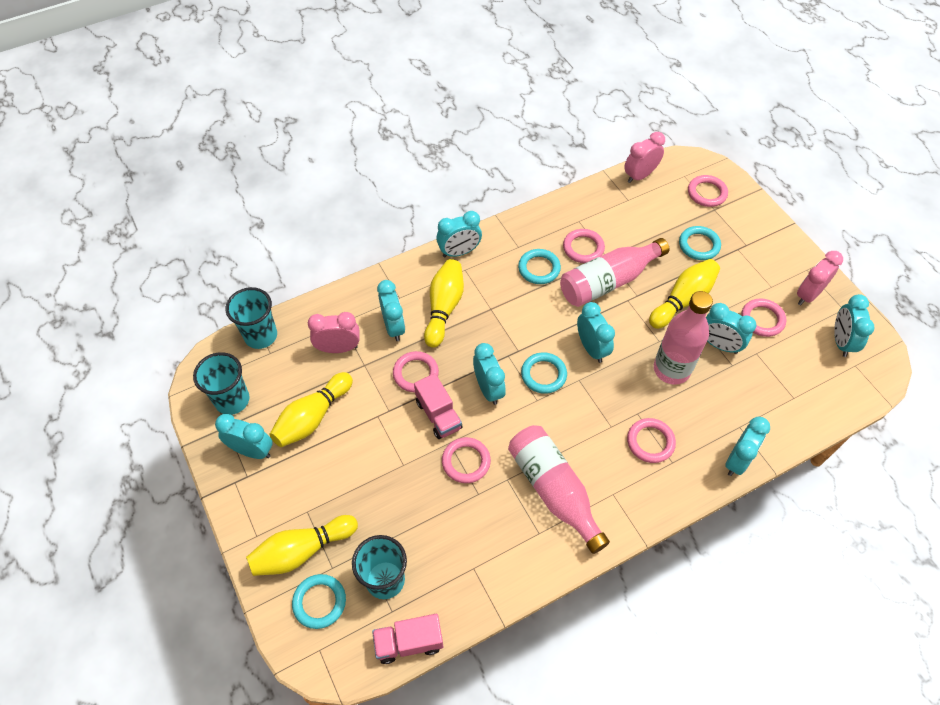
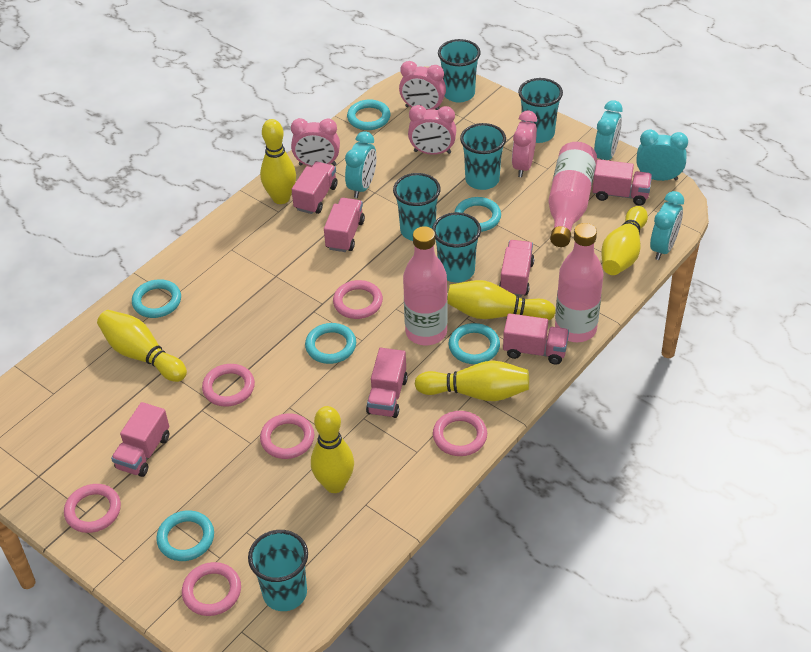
pink clock: [308,312,360,353] [624,132,665,183] [797,251,843,306] = 3 -> [291,118,340,167] [399,61,446,110] [408,105,456,155] [512,111,537,177] = 4
pink truck: [372,614,443,664] [414,373,462,439] = 2 -> [111,402,169,477] [291,162,338,214] [324,198,365,252] [366,348,408,418] [499,240,535,297] [503,313,569,365] [592,159,652,206] = 7
turquoise clock: [215,414,273,459] [377,280,405,341] [436,211,482,257] [473,343,506,405] [577,302,615,363] [706,303,756,354] [725,417,770,476] [834,294,875,357] = 8 -> [345,131,376,198] [594,100,623,160] [636,129,688,181] [650,191,684,260] = 4
turquoise cup: [193,352,250,415] [225,287,277,349] [352,535,407,599] = 3 -> [248,530,308,611] [393,173,441,241] [432,212,481,282] [438,39,481,103] [460,123,506,190] [518,78,563,143] = 6
turquoise ring: [292,574,346,629] [518,249,561,284] [521,352,567,394] [679,226,721,260] = 4 -> [132,279,181,318] [156,510,214,561] [305,323,356,364] [347,99,390,130] [449,323,500,364] [455,197,501,232] = 6
yellow bowling pin: [246,515,358,576] [269,372,353,447] [424,259,464,348] [649,259,720,329] = 4 -> [97,310,187,382] [260,119,296,204] [311,406,354,493] [415,361,529,401] [447,280,556,320] [601,206,648,275] = 6

